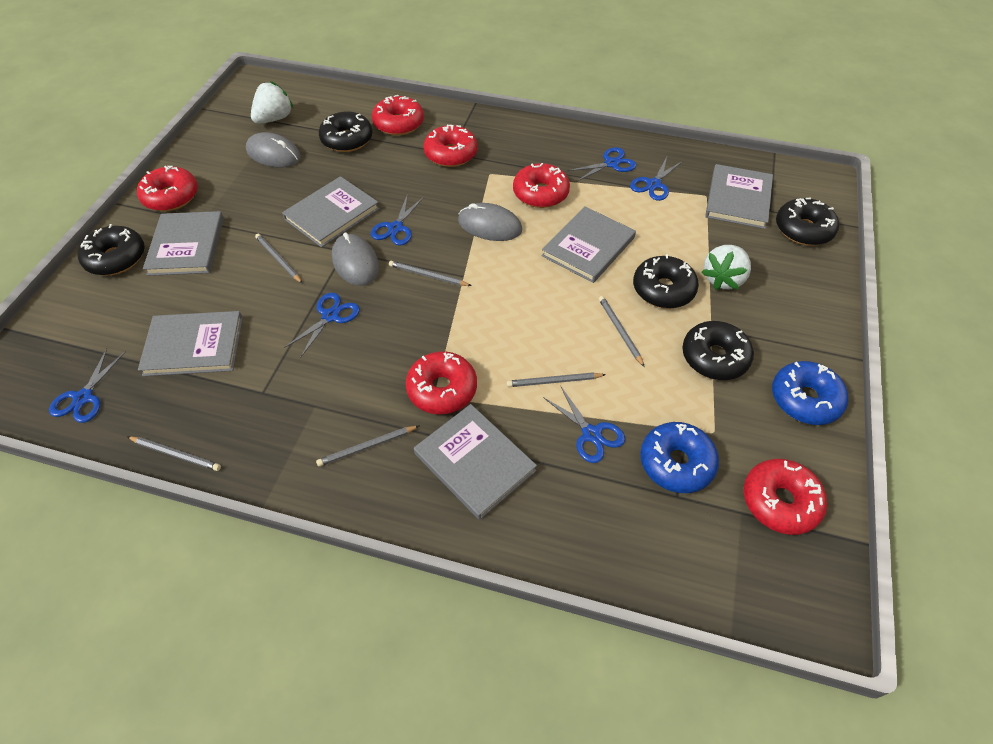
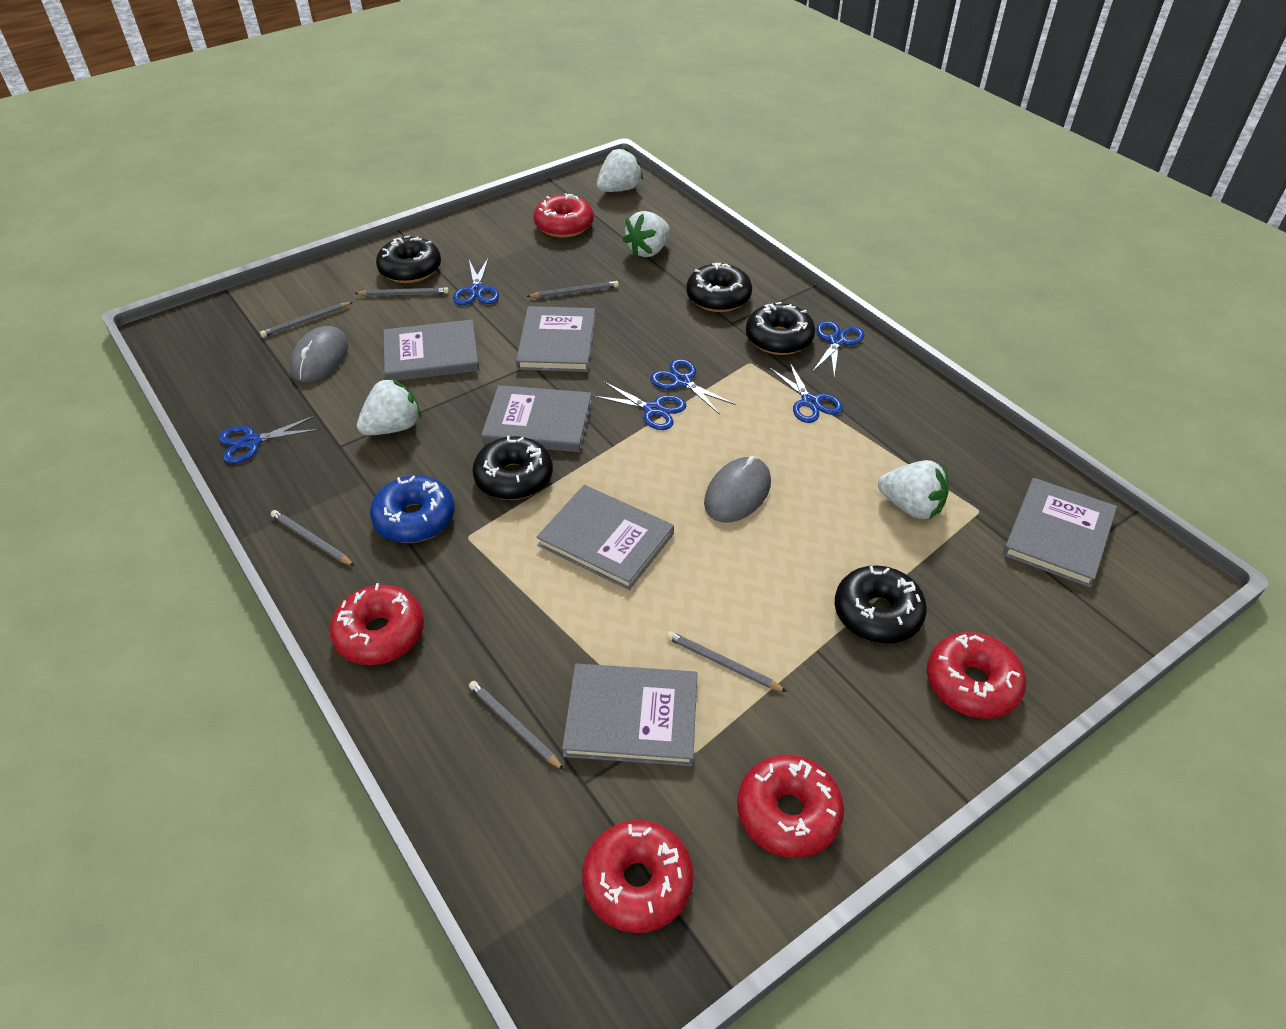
blue donut: [640,422,719,493] [772,361,848,425] = 2 -> [370,475,455,543] = 1
grey mouse: [246,132,301,168] [332,233,379,286] [458,203,522,241] = 3 -> [290,326,348,382] [704,456,771,522] = 2
red donut: [137,166,198,211] [372,95,424,136] [406,352,477,414] [424,125,478,167] [513,163,570,208] [744,459,827,535] = 6 -> [329,583,424,665] [534,193,594,238] [582,820,694,933] [737,755,844,858] [927,632,1026,719] = 5
white strawberry: [251,81,294,124] [701,245,751,290] = 2 -> [357,377,421,436] [597,147,643,192] [623,211,670,258] [878,460,949,520] = 4

